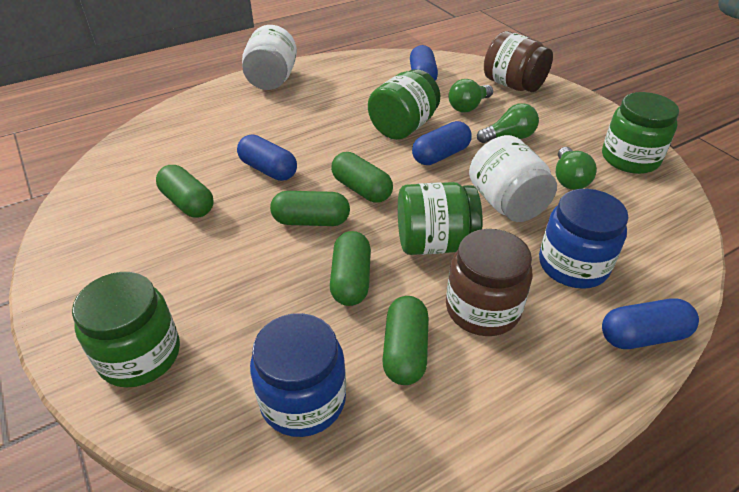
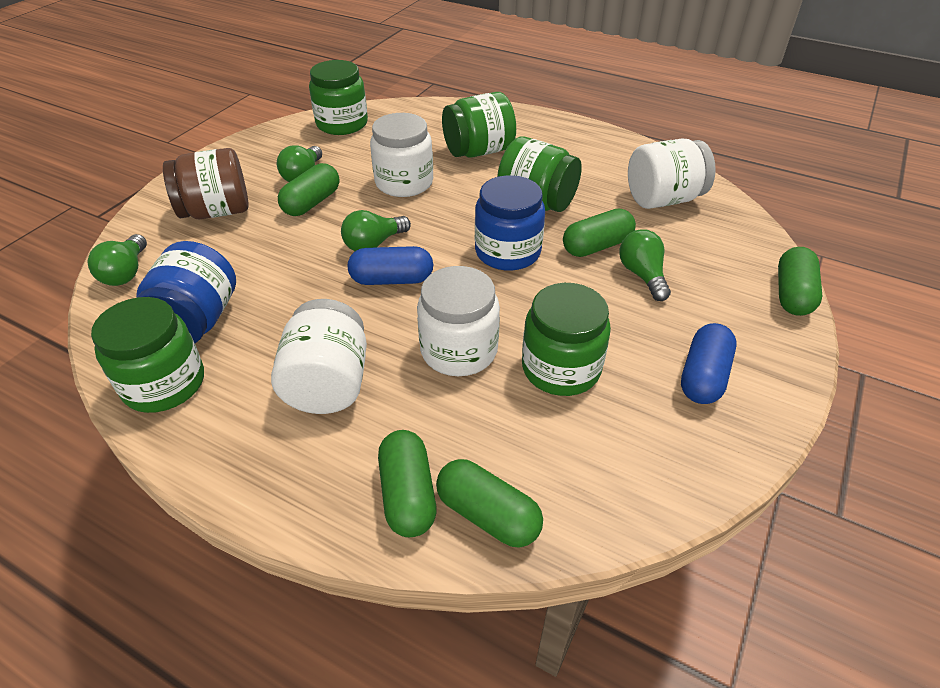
blue capsule: [237,135,297,181] [410,45,438,81] [412,121,472,165] [602,298,699,349] = 4 -> [348,246,433,285] [681,323,736,404] = 2
brown jar: [446,229,533,336] [484,31,553,92] = 2 -> [163,148,248,219] = 1
green jar: [72,272,180,388] [368,69,440,140] [398,182,483,255] [602,92,679,174] = 4 -> [91,297,204,413] [309,60,368,135] [442,92,516,158] [497,137,582,212] [522,283,611,396] = 5
green light bulb: [449,79,493,113] [477,103,539,143] [556,147,597,190] = 3 -> [88,234,147,286] [277,145,322,182] [341,210,411,251] [619,229,671,301] = 4
white jar: [242,25,297,90] [469,135,557,222] = 2 -> [271,299,367,414] [370,113,433,197] [417,266,500,376] [628,138,716,209] = 4

